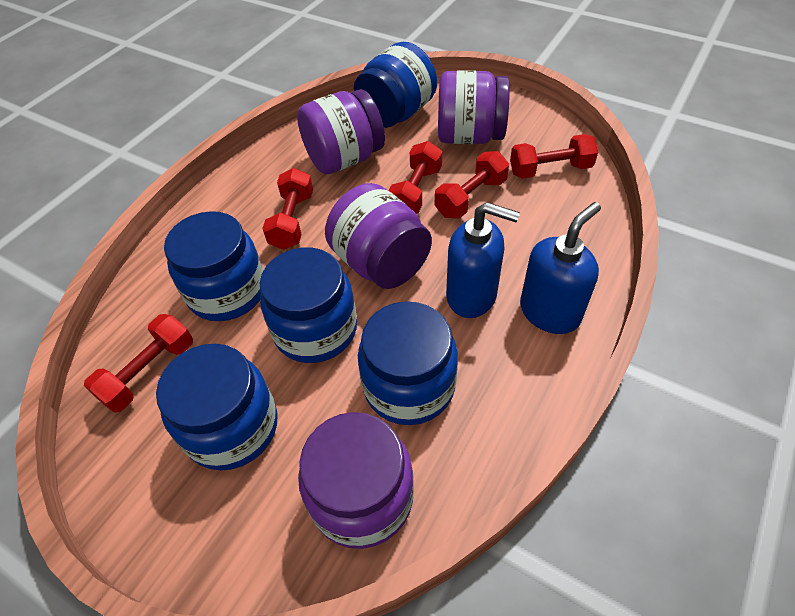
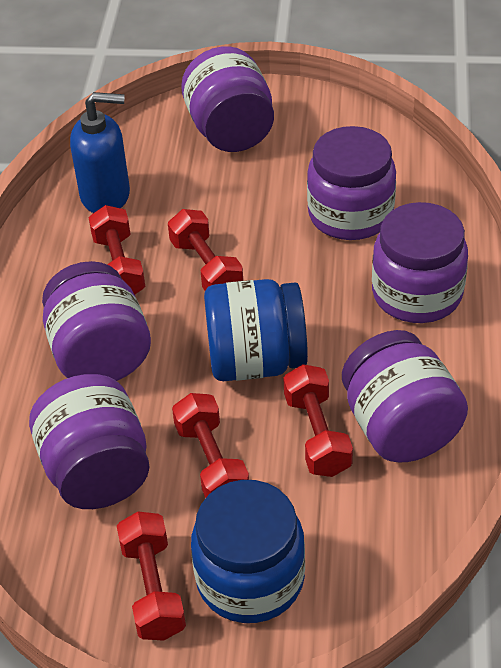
blue jar: [156,344,278,471] [164,211,264,321] [260,248,357,363] [353,42,437,128] [358,301,458,425] = 5 -> [191,480,305,623] [204,279,308,381] = 2
blue soap dispenser: [446,202,520,318] [520,202,601,334] = 2 -> [70,92,130,213] = 1
purple jar: [297,89,385,174] [298,412,414,549] [325,183,432,289] [438,70,510,144] = 4 -> [29,374,149,509] [42,261,151,381] [181,46,274,152] [307,126,396,240] [342,330,468,462] [372,202,468,323] = 6

